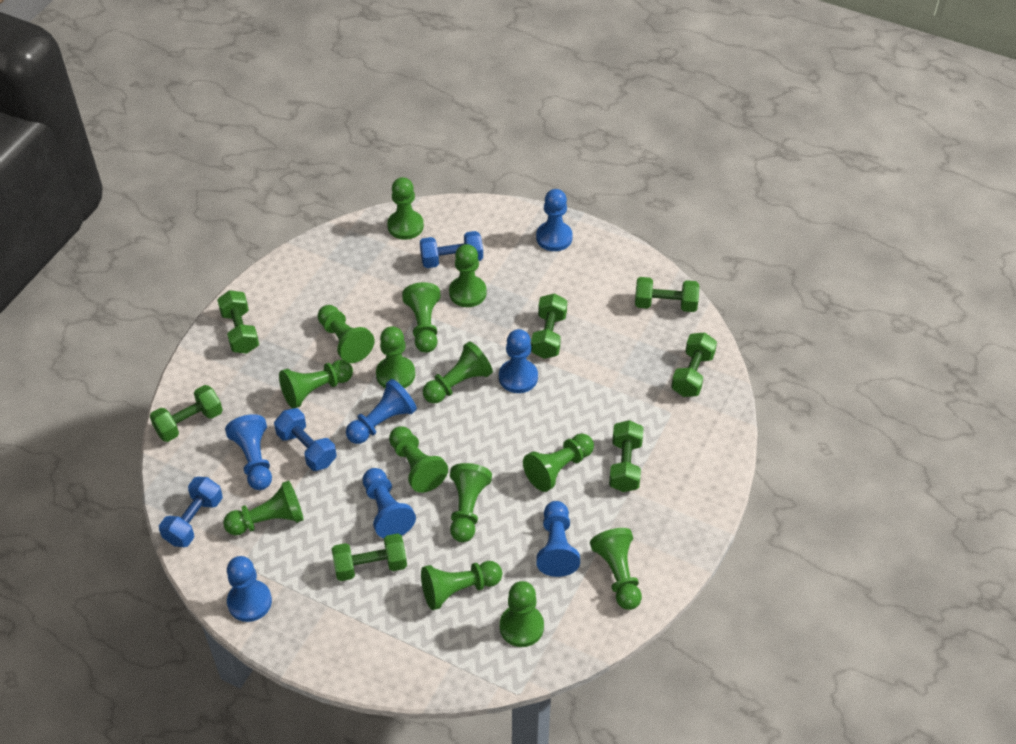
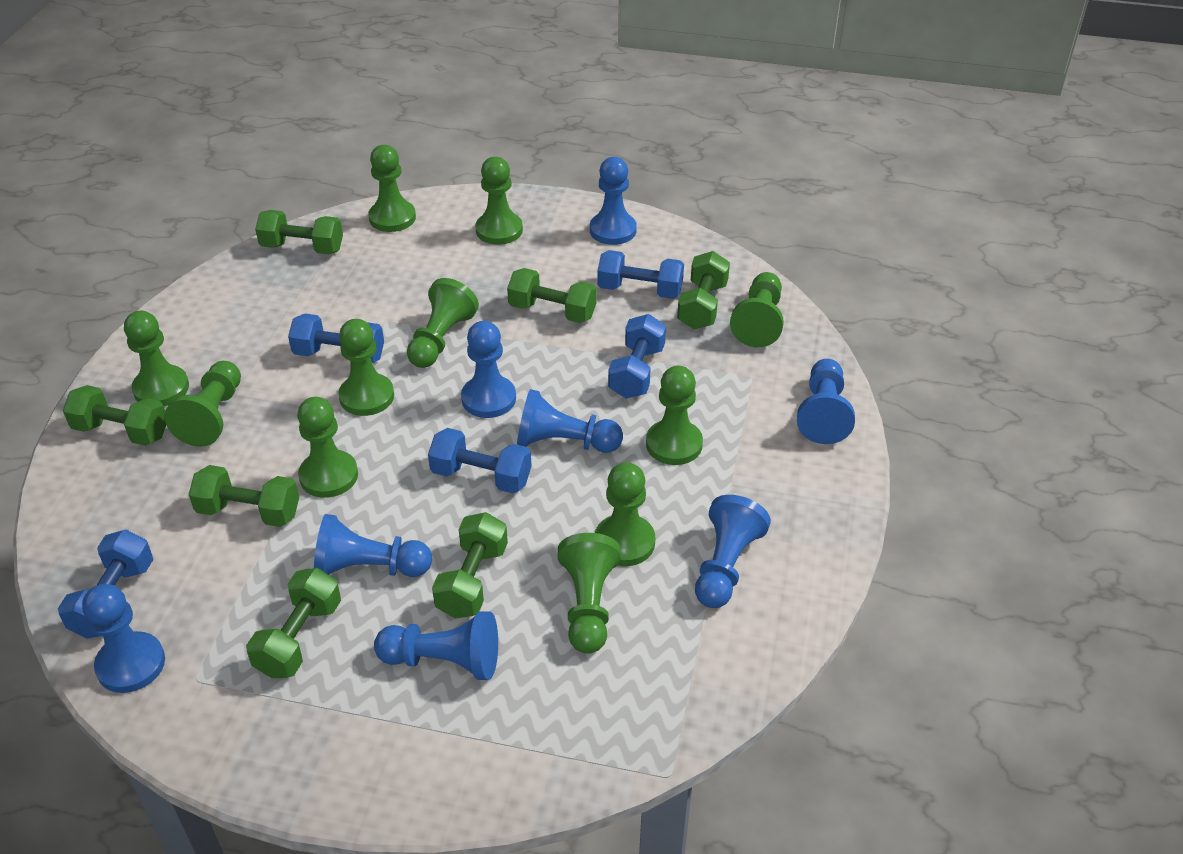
blue dumbbell: [159,477,223,547] [274,408,337,471] [420,231,483,268] = 3 -> [58,530,153,639] [288,314,384,364] [428,428,532,494] [597,250,684,299] [608,314,666,399] = 5
blue pawn: [225,414,272,490] [227,556,272,622] [346,379,417,444] [363,468,416,538] [499,329,538,393] [536,189,573,251] [536,501,580,577] = 7 -> [82,584,165,693] [314,514,432,577] [374,612,498,680] [461,321,516,418] [517,389,623,453] [590,157,637,245] [695,495,771,608] [797,359,855,444] = 8
green pawn: [223,480,304,535] [279,360,353,408] [318,305,374,363] [376,326,415,388] [387,177,424,240] [389,426,448,493] [402,282,441,353] [421,561,502,610] [423,341,493,403] [449,244,487,307] [450,463,492,542] [500,581,544,647] [523,433,594,492] [590,528,642,610] = 14 -> [124,311,189,406] [164,361,241,447] [297,397,358,498] [338,319,394,416] [368,145,416,232] [407,278,479,368] [475,157,523,245] [558,533,621,654] [595,462,655,566] [646,366,703,465] [730,272,784,347] = 11

